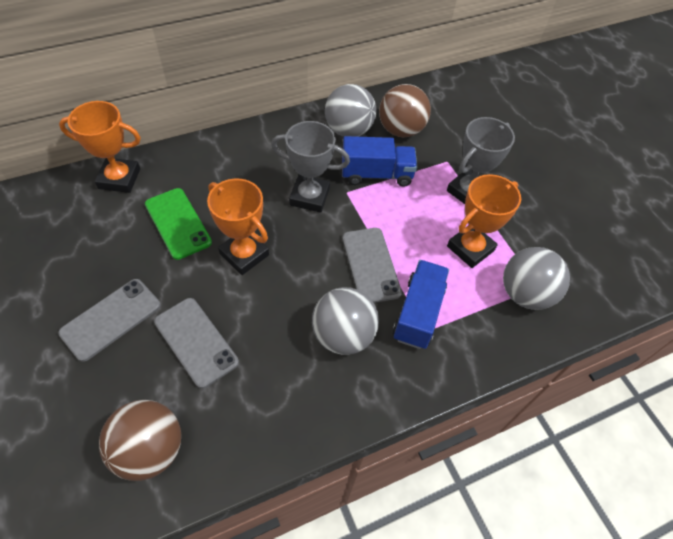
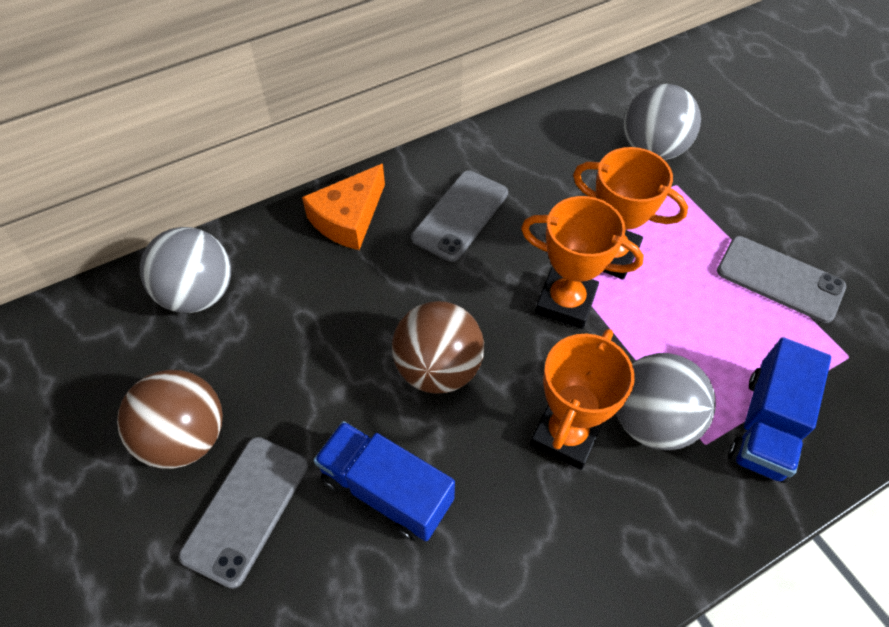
green phone: [145,188,212,260] = 1 -> none = 0
grey trophy: [271,121,350,213] [447,117,515,204] = 2 -> none = 0
orange cheese: none = 0 -> [302,164,385,250] = 1

